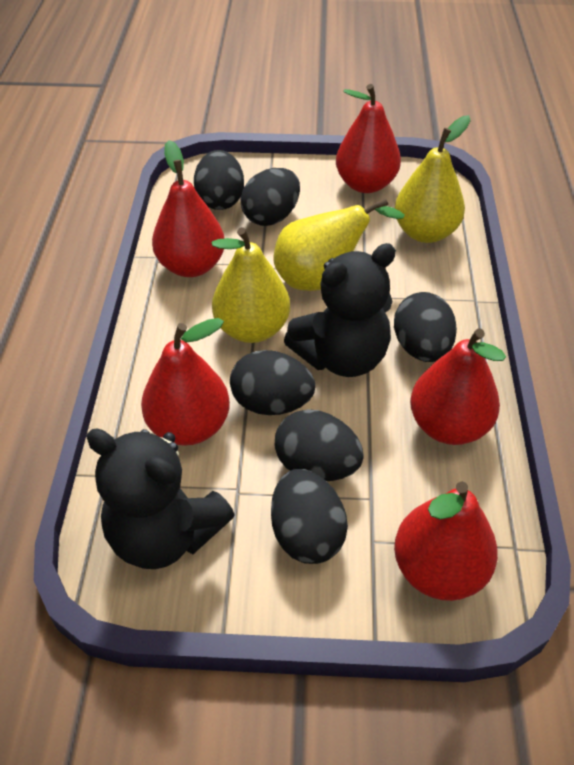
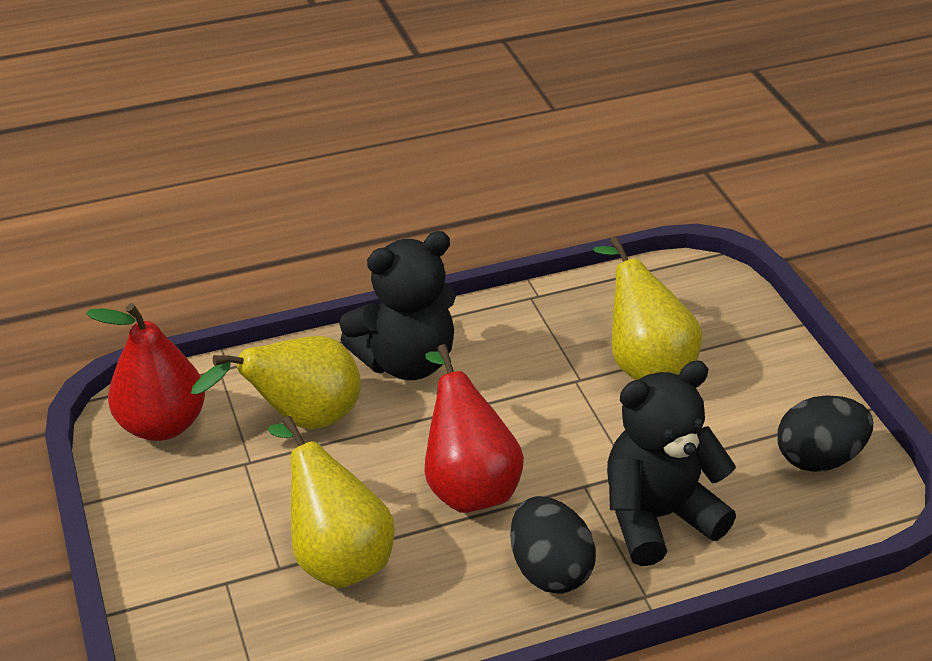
black egg: [194,150,244,210] [230,350,315,415] [241,168,300,226] [271,469,348,564] [275,409,364,481] [394,292,457,362] = 6 -> [510,496,596,594] [777,395,873,472] = 2
red pear: [141,318,230,446] [152,140,224,277] [336,84,401,193] [394,482,498,601] [410,329,506,445] = 5 -> [86,303,205,441] [424,344,524,513] = 2

